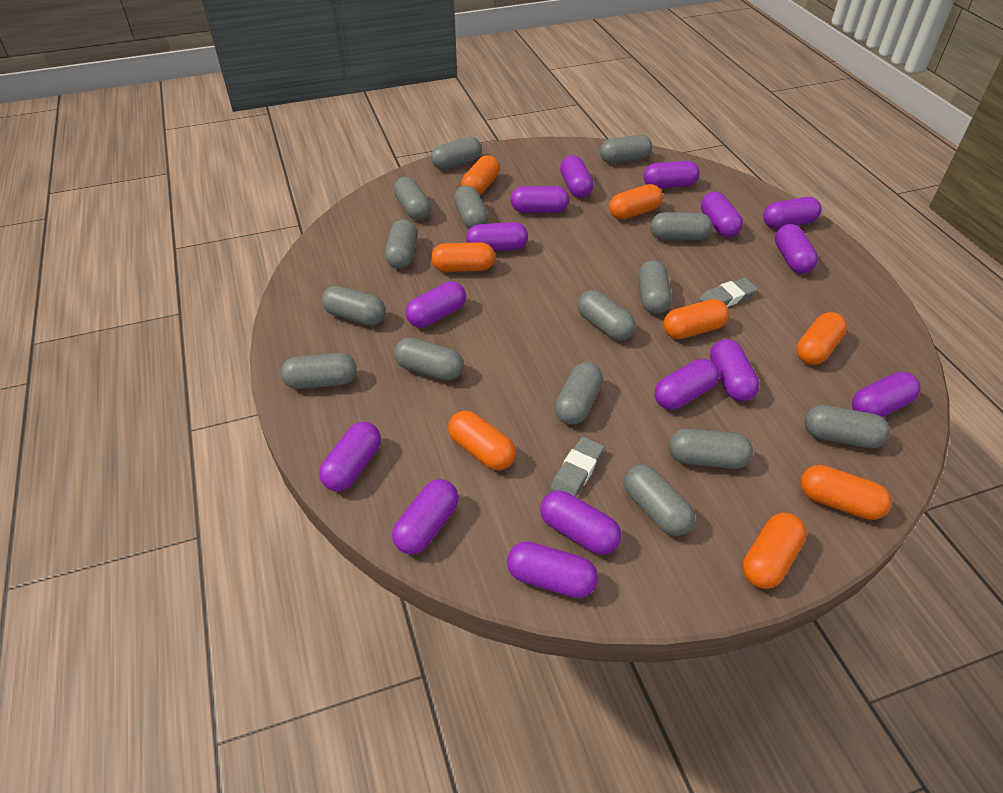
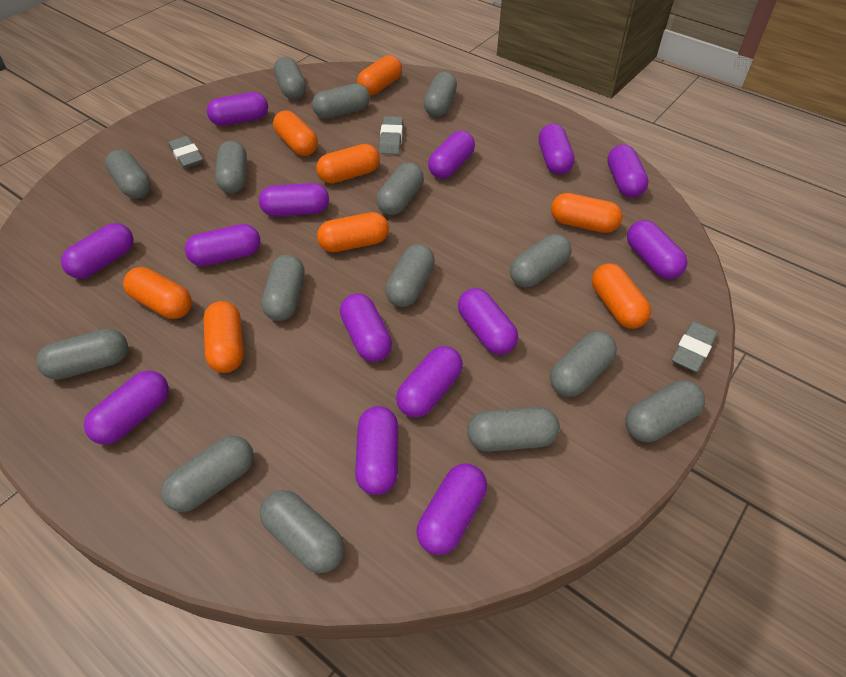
grey eraser: [551,437,604,497] [699,278,758,307] = 2 -> [168,136,204,169] [379,116,403,154] [671,321,718,372] = 3
purple capsule: [319,422,381,491] [392,479,459,554] [405,281,466,328] [466,222,528,251] [507,541,598,598] [511,186,569,213] [540,491,621,555] [560,155,594,198] [643,161,700,188] [655,359,719,410] [701,192,743,238] [710,339,760,401] [763,197,822,229] [775,224,818,274] [852,372,920,417] = 15 -> [61,223,134,279] [84,370,169,444] [185,224,260,266] [207,92,268,126] [259,183,329,217] [340,293,392,362] [355,406,398,495] [396,346,463,418] [416,463,487,555] [428,131,475,179] [458,288,518,354] [539,124,575,175] [607,144,649,198] [627,220,688,279] = 14

